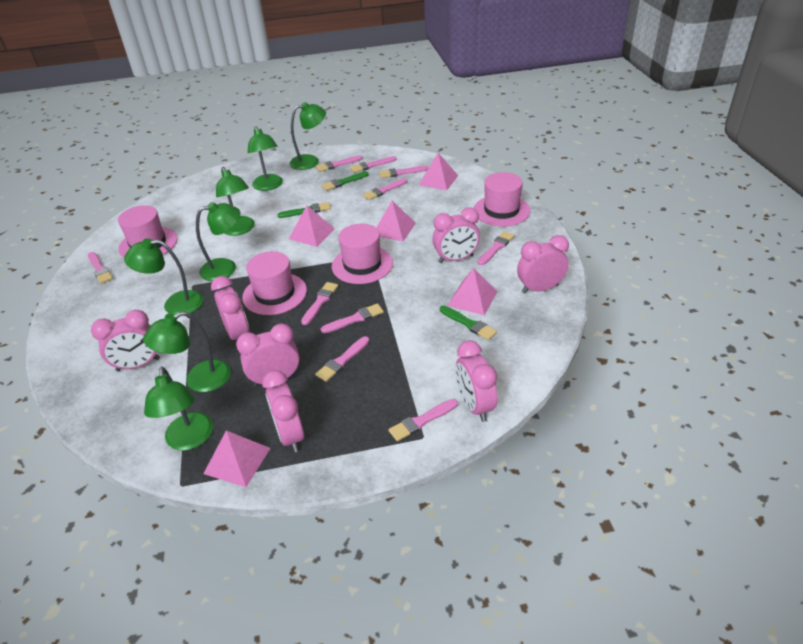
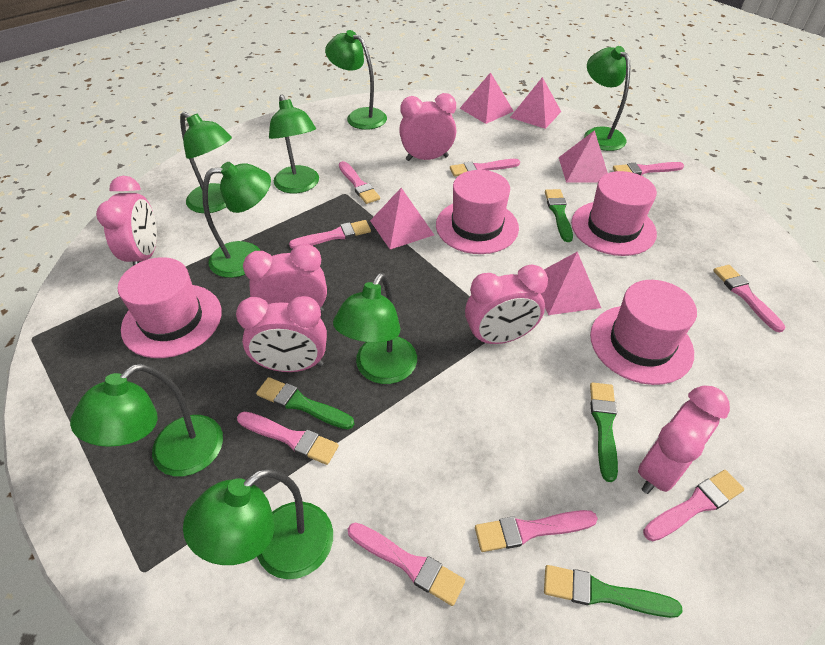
green brush: [277,202,331,218] [322,171,369,191] [440,305,497,340] = 3 -> [256,377,354,429] [544,565,683,618] [545,189,573,242] [590,382,618,482] = 4
green lamp: [124,238,203,315] [143,311,231,392] [144,367,213,450] [196,202,240,281] [216,167,255,236] [248,126,283,191] [289,102,326,170] = 7 -> [70,363,223,476] [180,112,232,213] [183,468,333,579] [202,162,271,278] [269,94,319,193] [325,30,387,130] [333,273,417,384] [584,46,630,151] = 8
pink brush: [88,252,113,284] [301,282,338,325] [316,155,363,172] [316,336,369,382] [321,303,384,333] [350,156,397,173] [363,178,407,200] [379,166,429,178] [389,399,458,441] [478,231,515,265] = 10 -> [237,412,339,465] [289,220,371,249] [339,161,380,204] [348,522,465,606] [450,159,520,177] [475,510,598,552] [613,162,684,175] [643,470,744,541] [713,265,785,333] = 9
pink clock: [91,310,160,371] [211,276,249,340] [236,323,299,386] [262,370,304,452] [432,208,480,263] [456,340,498,422] [517,235,569,294] = 7 -> [96,176,157,266] [236,296,327,372] [243,243,327,313] [399,93,456,161] [465,264,548,344] [638,386,730,494] = 6

